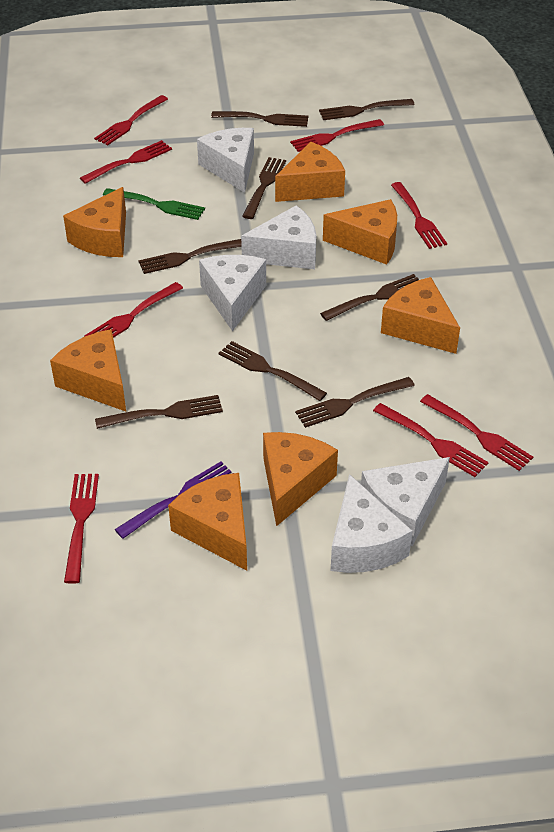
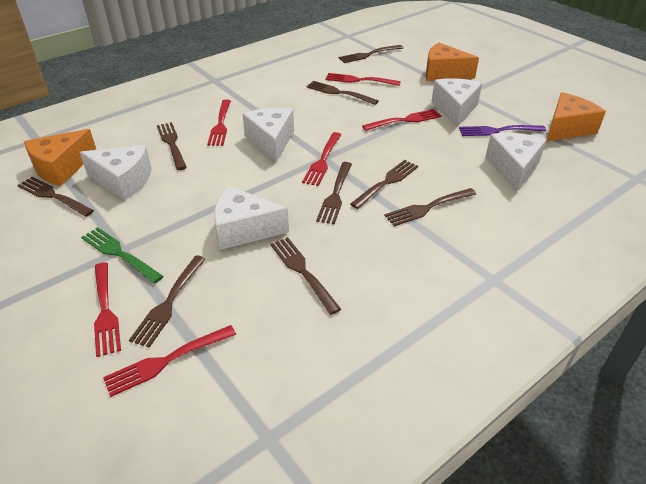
brown fork: [95,395,223,429] [138,239,242,274] [211,111,309,127] [219,341,327,401] [242,157,286,219] [295,377,415,428] [319,99,415,120] [320,274,419,321] = 8 -> [17,177,94,217] [129,255,206,348] [157,122,187,170] [271,237,341,315] [306,81,379,105] [316,162,352,225] [339,45,403,63] [350,160,418,209] [384,188,476,227] = 9
orange cheese: [50,329,126,411] [63,187,126,257] [168,473,247,571] [263,432,338,527] [275,142,345,202] [323,199,397,265] [381,277,460,354] = 7 -> [24,129,96,186] [426,43,479,81] [547,92,606,141] = 3
red fork: [64,474,99,584] [80,140,172,184] [84,282,183,338] [94,95,168,145] [290,119,384,152] [373,403,489,477] [391,182,447,249] [420,394,533,471] = 8 -> [94,262,121,357] [103,325,236,397] [207,99,231,146] [302,132,341,186] [325,73,401,86] [362,109,441,131] = 6

